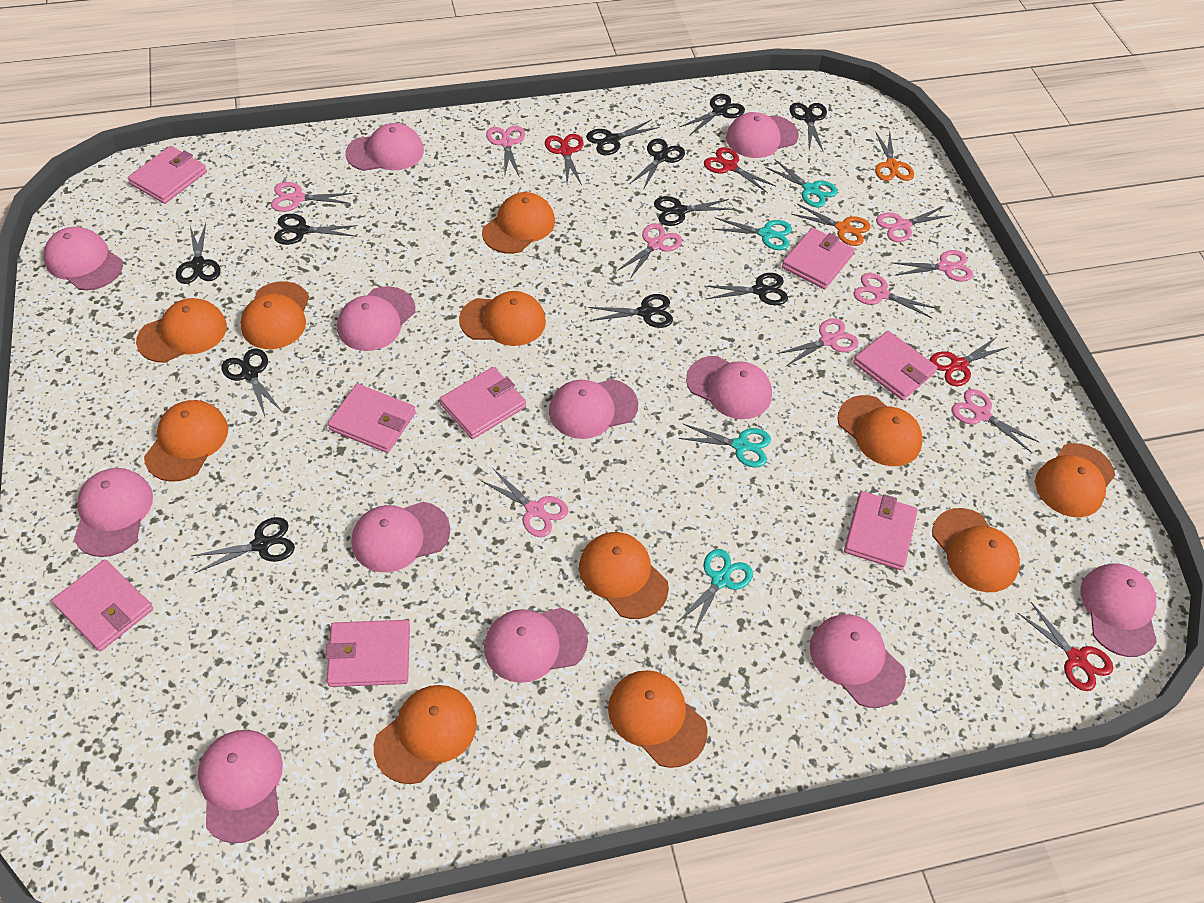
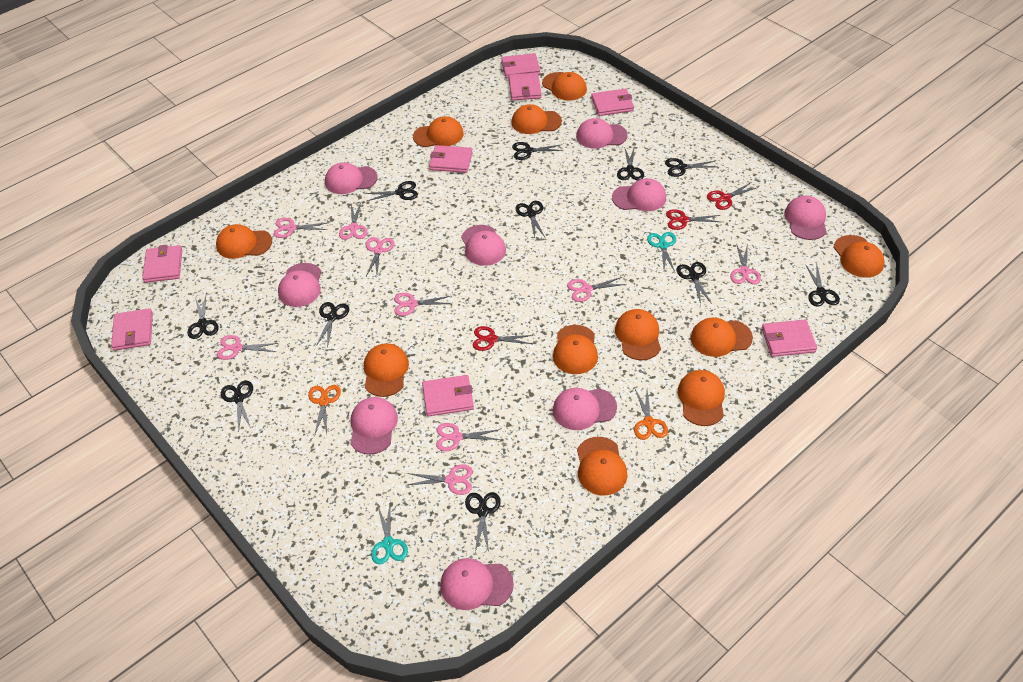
pink cap: [43,227,123,290] [74,468,153,557] [198,730,283,843] [337,286,415,351] [346,123,424,171] [351,502,450,572] [484,608,588,683] [549,379,638,439] [686,356,772,419] [726,112,799,158] [810,614,906,708] [1081,564,1157,657] = 12 -> [278,263,321,307] [325,162,378,194] [351,397,398,455] [440,558,514,610] [461,225,506,266] [553,388,617,430] [576,118,628,149] [612,178,666,211] [785,196,827,240] = 9
red scissors: [545,134,584,185] [704,147,776,193] [930,338,1008,386] [1018,602,1113,691] = 4 -> [473,326,533,351] [666,209,720,230] [707,182,758,210] = 3
turquoise scissors: [677,549,753,634] [679,424,771,468] [712,218,792,250] [765,159,838,207] = 4 -> [371,505,408,565] [647,232,676,272] = 2

